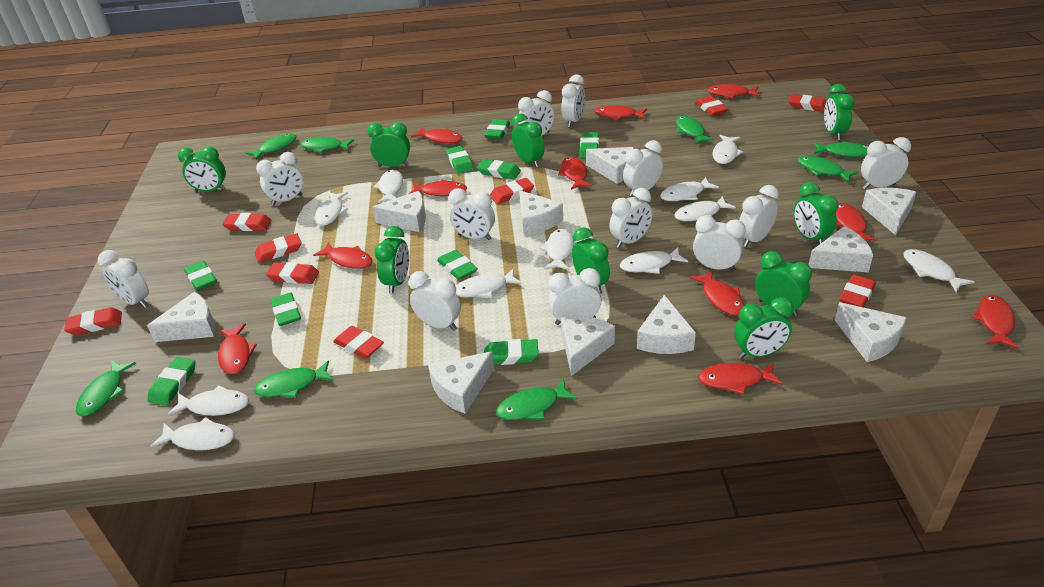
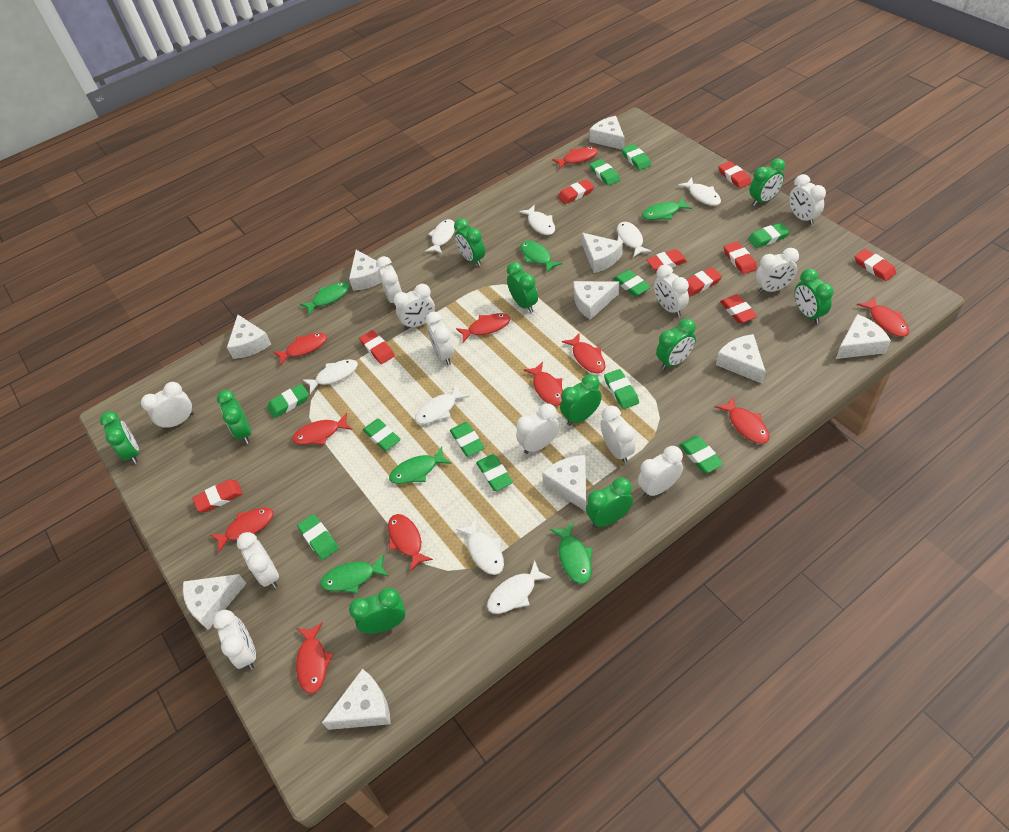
green clock: [178,147,226,192] [367,122,410,167] [374,226,409,293] [512,113,544,167] [572,227,610,294] [734,297,794,359] [755,251,812,316] [794,182,838,244] [824,84,855,140] = 9 -> [100,411,139,464] [217,390,251,444] [349,588,406,634] [454,218,485,266] [507,262,538,313] [560,374,602,426] [586,477,633,528] [656,319,696,370] [750,158,785,206] [795,269,834,324] = 10
green eraser: [147,357,195,405] [184,260,217,290] [270,293,301,326] [437,250,478,280] [446,146,474,174] [477,159,521,179] [484,339,538,365] [485,119,510,139] [580,132,599,158] = 9 -> [267,384,309,418] [297,514,339,560] [363,418,401,451] [450,422,485,457] [476,454,513,491] [590,159,620,186] [604,369,639,409] [613,270,651,296] [622,144,651,170] [680,436,724,473] [748,223,790,248] = 11
green fish: [76,361,136,416] [246,134,297,160] [254,361,334,397] [301,137,354,153] [496,379,577,420] [676,116,715,144] [797,155,859,183] [813,141,868,157] = 8 -> [300,282,350,315] [320,554,389,594] [389,447,451,484] [520,241,562,273] [550,522,593,584] [642,198,692,220] = 6
white fish: [150,417,235,450] [168,386,249,416] [315,192,348,226] [373,169,403,203] [456,268,522,297] [540,229,574,270] [620,247,688,274] [660,177,719,201] [674,196,736,221] [712,135,743,164] [903,249,974,292] = 11 -> [303,359,358,394] [415,385,470,424] [425,219,455,254] [456,518,504,575] [487,560,551,614] [519,205,555,235] [617,222,651,257] [678,177,721,206] = 8

